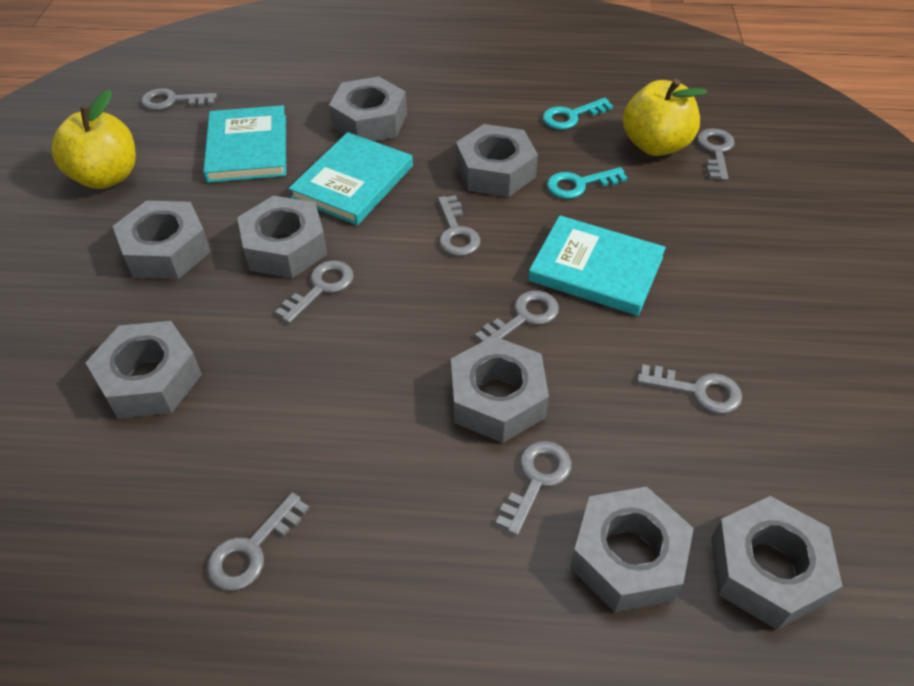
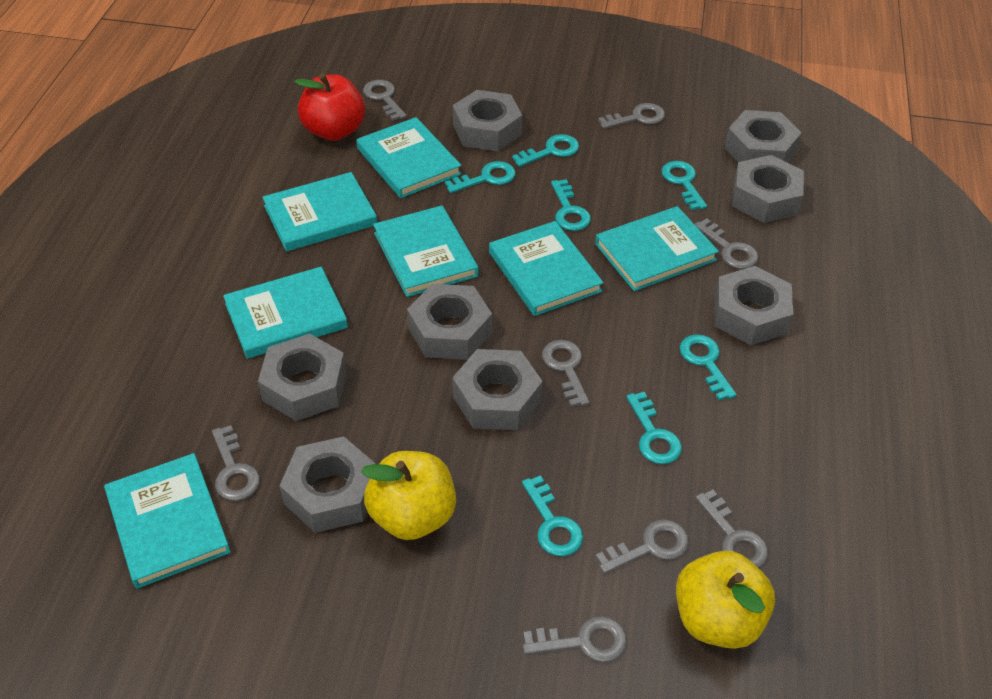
red apple: none = 0 -> [295,74,365,141] = 1
turquoise book: [203,105,286,183] [288,132,413,225] [528,215,666,316] = 3 -> [104,453,231,589] [223,267,348,359] [262,172,377,252] [356,117,462,198] [373,206,479,297] [489,221,603,316] [595,206,719,291] = 7
turquoise key: [542,98,613,130] [547,167,627,199] = 2 -> [445,161,515,193] [512,134,579,167] [522,475,583,556] [551,179,591,231] [626,392,682,464] [661,161,707,210] [680,334,737,400] = 7

